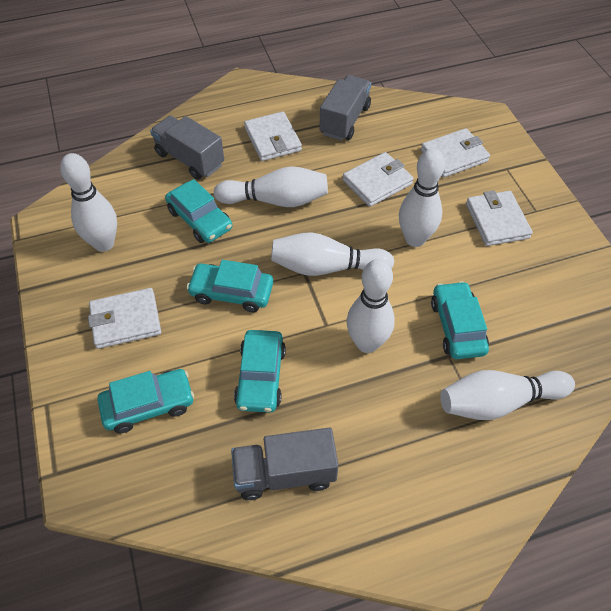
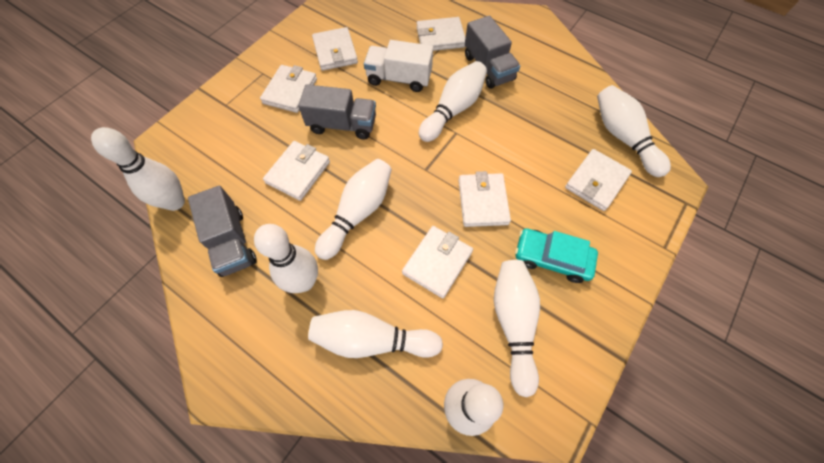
turquoise car: [97,369,194,433] [165,179,232,243] [187,260,273,312] [234,330,286,413] [431,281,489,359] = 5 -> [515,228,598,283] = 1
white bowling pin: [60,153,117,252] [214,166,328,207] [271,232,394,276] [347,259,395,353] [399,149,445,247] [440,370,575,420] = 6 -> [91,127,185,211] [254,224,318,293] [308,310,443,358] [315,159,392,260] [419,61,487,142] [444,379,503,436] [494,260,540,397] [597,85,671,177] = 8
white truck: none = 0 -> [364,40,433,92] = 1
white wallet: [88,288,161,349] [244,111,302,161] [343,152,414,207] [421,128,490,177] [466,190,533,246] = 5 -> [260,65,317,113] [263,141,330,201] [312,27,358,71] [402,226,473,298] [417,17,465,51] [458,171,511,227] [565,149,632,211] = 7

